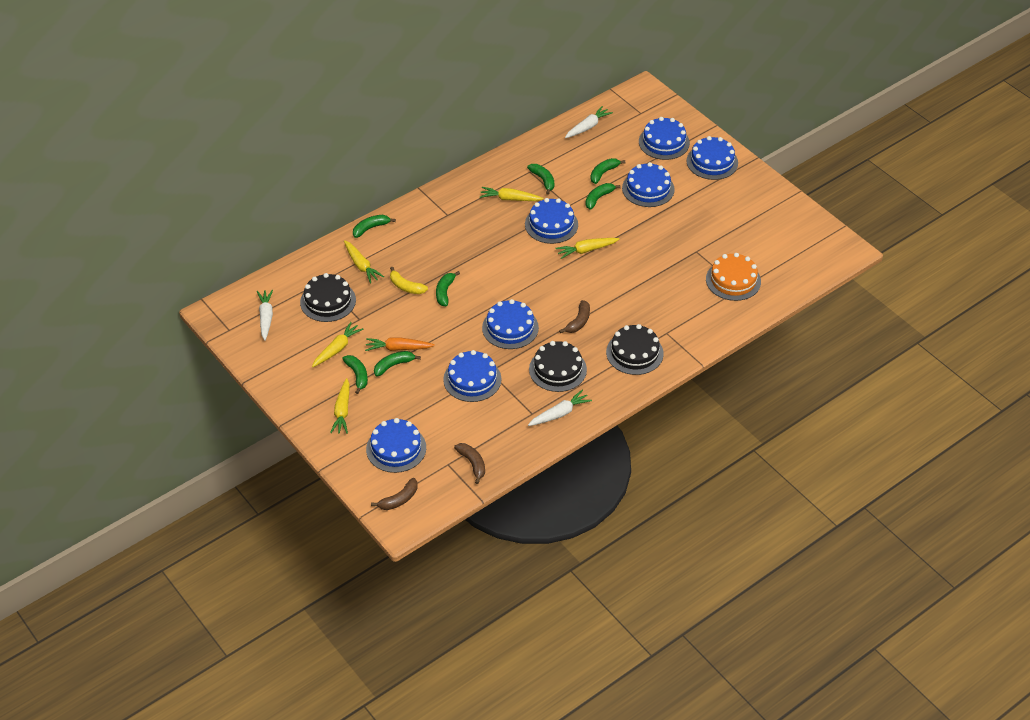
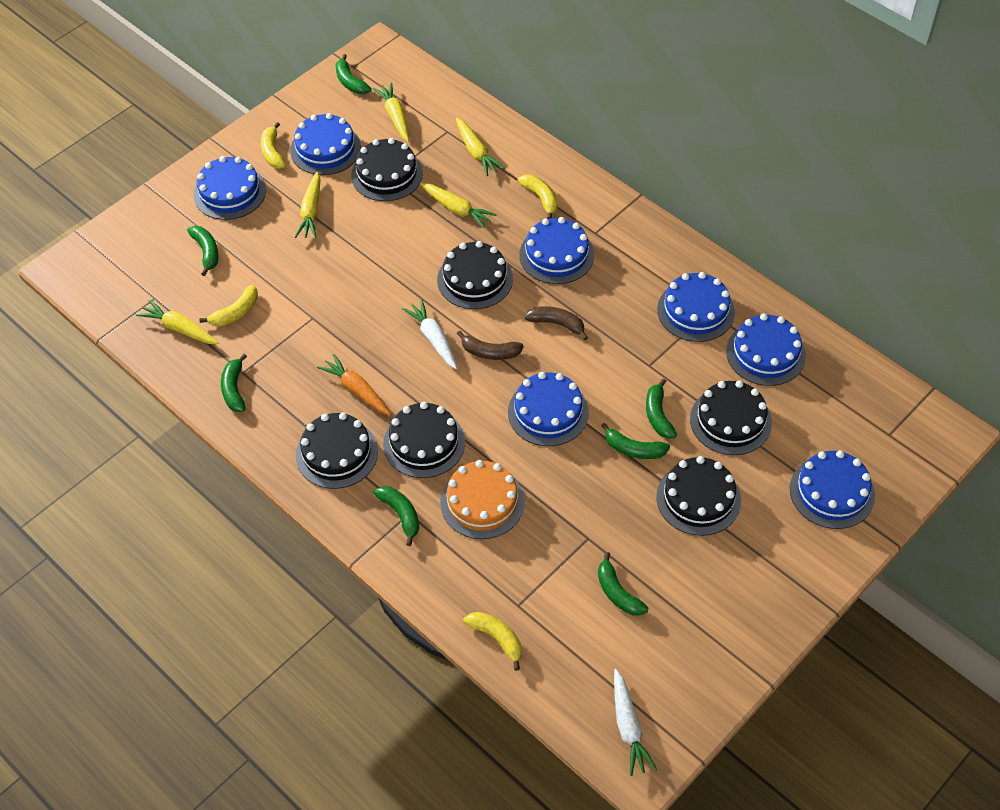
black cake: [300,273,356,322] [529,341,587,392] [606,324,664,375] = 3 -> [296,412,378,489] [351,138,423,201] [383,402,465,478] [437,241,513,309] [656,456,741,536] [690,380,772,455] = 6
brown banana: [371,478,418,510] [454,443,485,484] [559,300,590,333] = 3 -> [457,330,524,360] [524,306,588,340] = 2
white carrot: [257,290,273,341] [528,390,592,426] [565,106,613,138] = 3 -> [402,299,457,370] [614,669,657,776] = 2
yellow banana: [390,267,428,294] = 1 -> [199,285,258,326] [261,122,287,169] [463,612,522,671] [518,175,558,219] = 4

